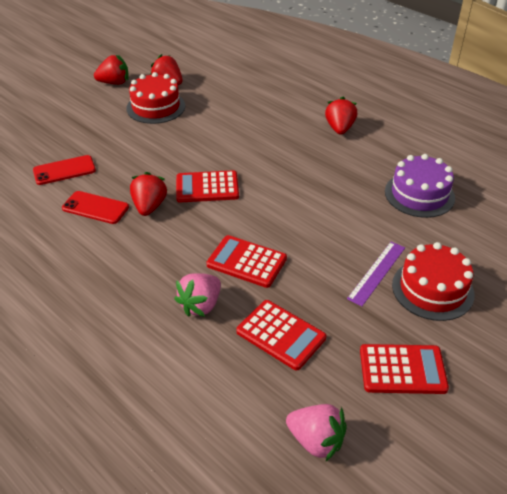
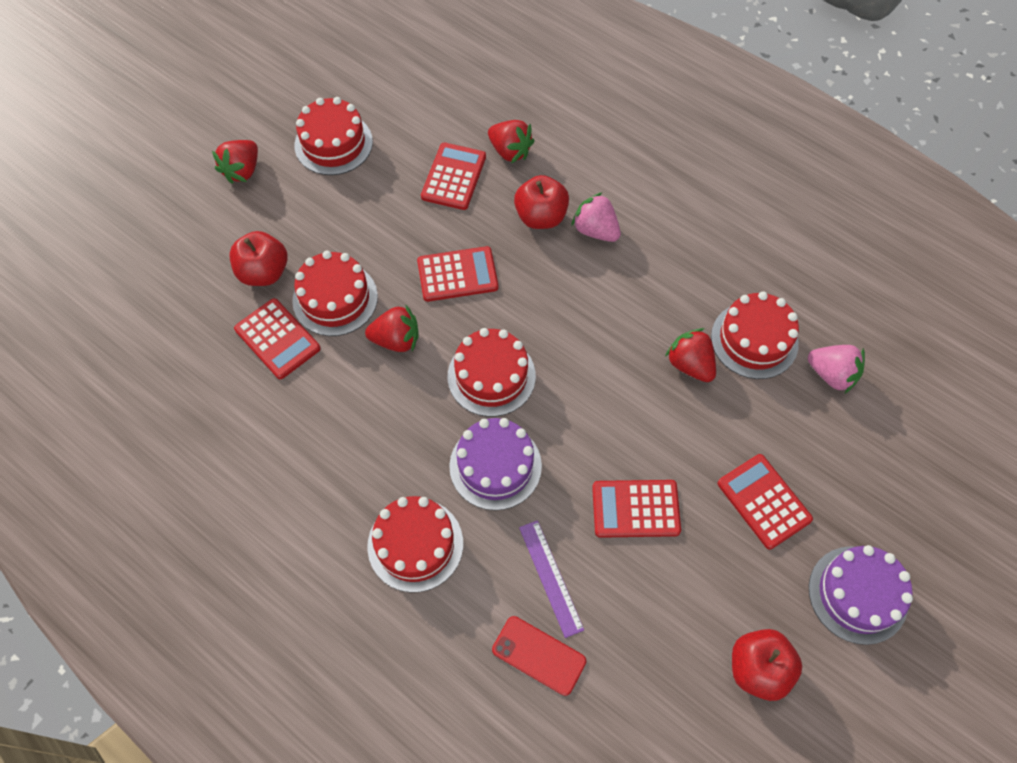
purple cake: [385,154,455,218] = 1 -> [449,418,542,510] [809,545,913,645] = 2
red apple: none = 0 -> [229,231,288,286] [514,175,569,229] [732,629,802,701] = 3
red cake: [126,72,185,124] [392,242,474,321] = 2 -> [292,251,378,336] [294,97,373,175] [367,496,463,593] [448,328,536,417] [711,291,799,379] = 5
red calculator: [176,170,239,202] [206,235,287,288] [236,300,326,370] [360,344,449,394] = 4 -> [234,298,321,379] [417,246,498,302] [421,143,486,210] [592,480,681,538] [718,454,813,550] = 5
red phone: [33,155,96,185] [62,191,129,224] = 2 -> [492,616,586,696] = 1

